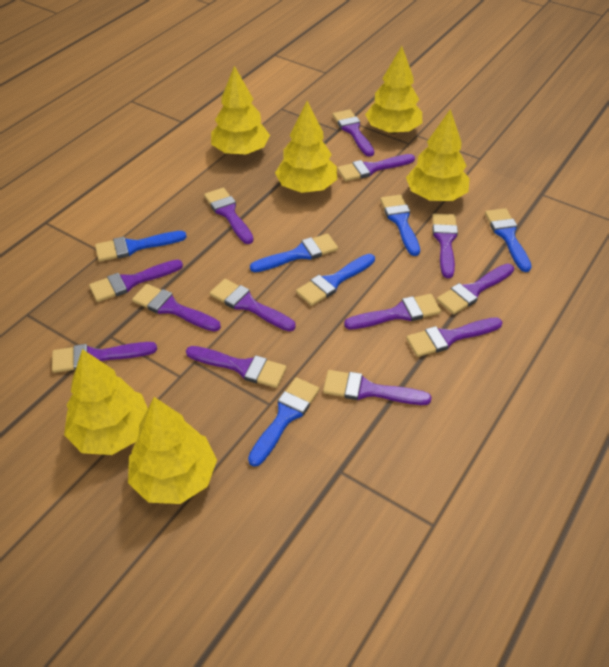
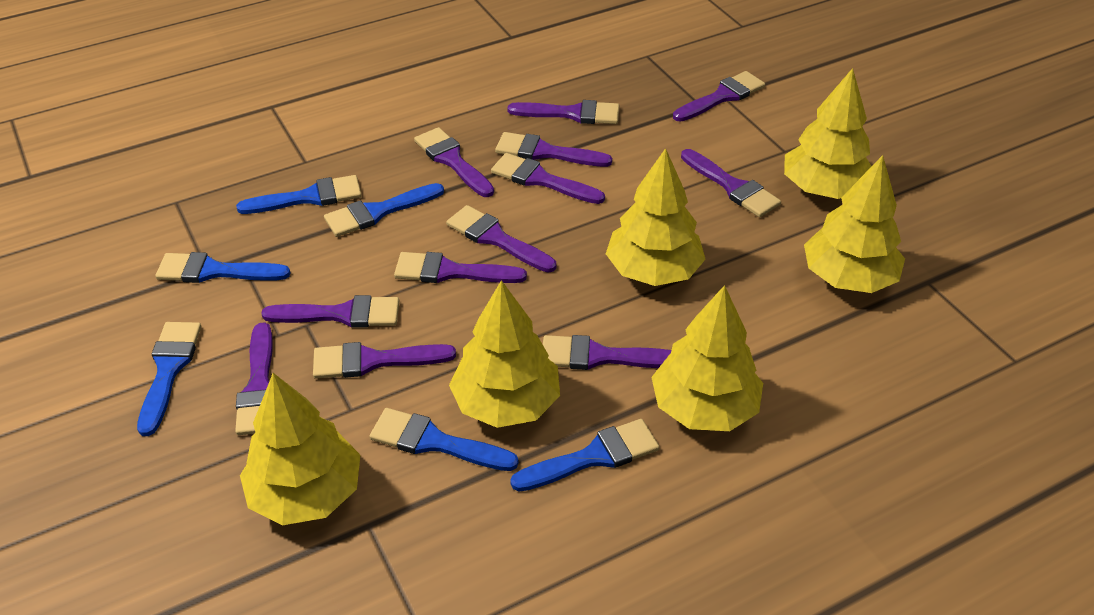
purple brush: [52,342,157,373] [89,260,183,302] [132,284,221,332] [186,346,287,388] [204,188,254,244] [210,279,296,331] [323,370,432,405] [333,109,374,157] [337,154,415,181] [344,294,441,329] [406,317,502,357] [432,214,458,278] [437,264,514,314] = 13 -> [235,322,273,435] [261,295,399,328] [313,342,456,379] [394,252,527,283] [414,127,494,197] [446,205,556,273] [491,153,605,204] [495,132,612,167] [507,100,619,124] [543,335,671,370] [673,71,765,122] [681,149,781,217] = 12

